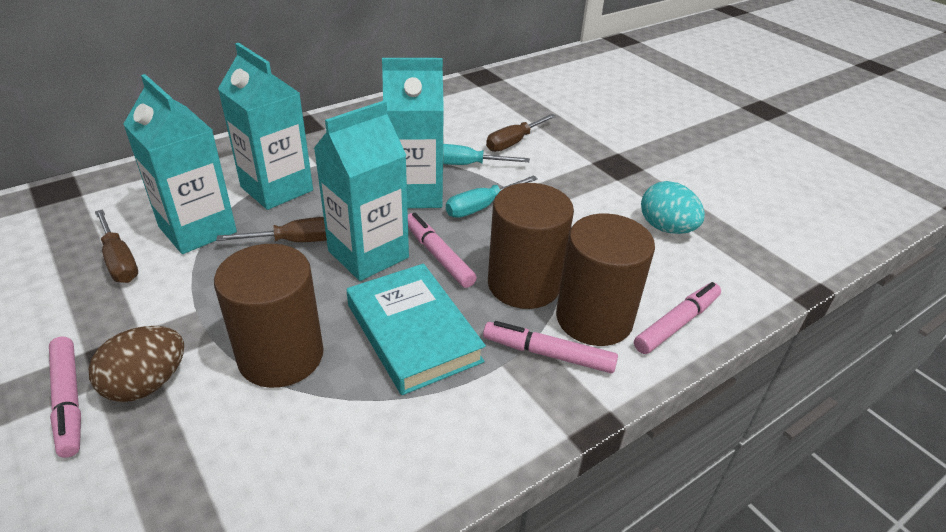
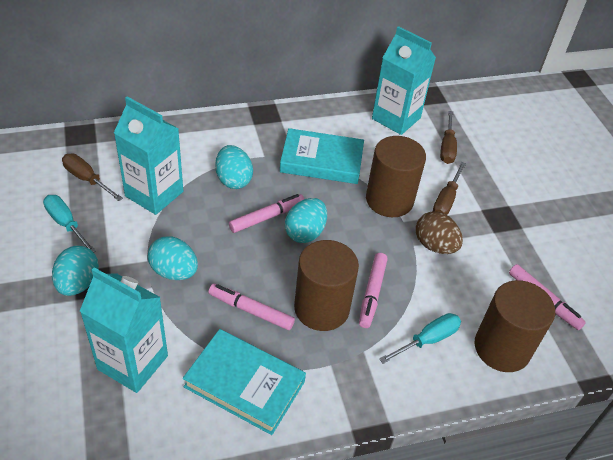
turquoise book: [346,264,486,395] = 1 -> [183,329,306,435] [280,128,364,184] = 2
turquoise carton: [123,74,237,254] [218,43,313,210] [314,101,409,281] [382,58,444,208] = 4 -> [80,268,168,393] [114,96,183,215] [372,26,436,135] = 3
turquoise egg: [641,181,705,234] = 1 -> [52,246,99,296] [148,236,198,280] [215,145,253,189] [285,198,327,243] = 4

